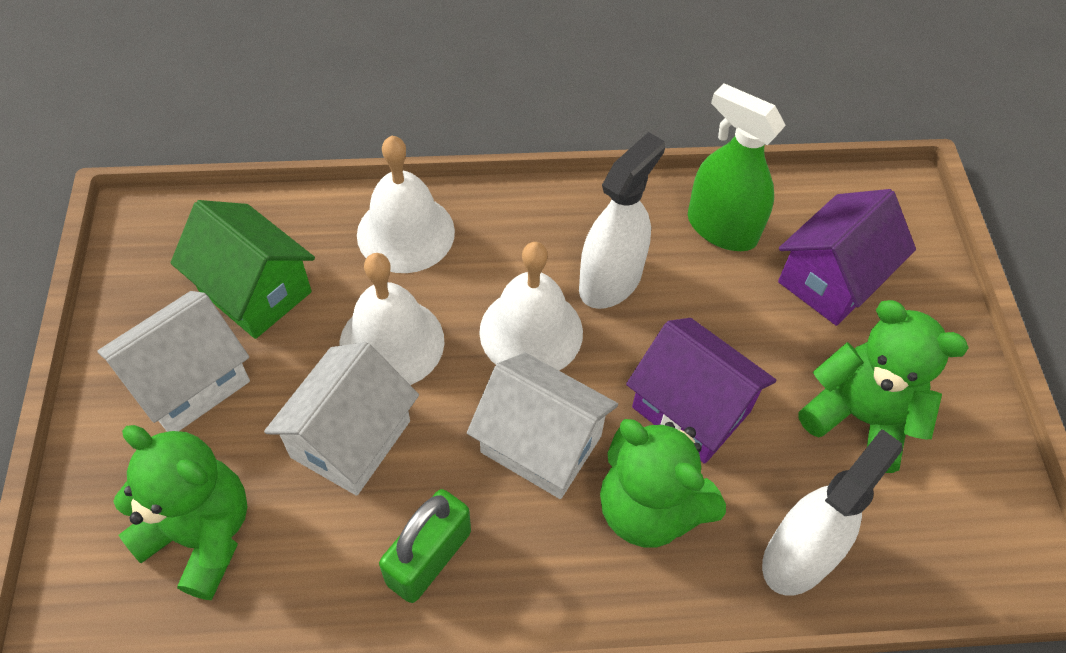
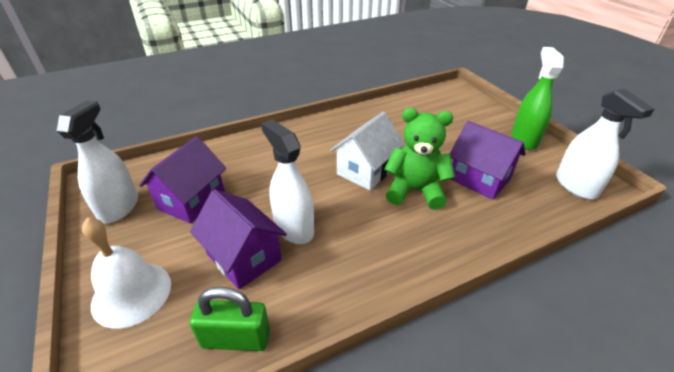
green house: [171,200,315,339] = 1 -> none = 0
green teddy bear: [113,425,248,600] [600,419,726,547] [798,300,969,473] = 3 -> [384,108,455,210] = 1
purple house: [626,318,776,464] [778,189,916,326] = 2 -> [139,136,226,224] [190,189,287,289] [450,121,525,200] = 3
white bell: [339,253,444,385] [357,136,455,273] [479,242,583,371] = 3 -> [82,218,171,328] = 1
white house: [97,291,250,432] [264,342,419,496] [467,352,618,499] = 3 -> [330,112,405,190] = 1
white spray bottle: [579,132,665,309] [762,429,902,596] = 2 -> [57,100,138,224] [261,119,314,244] [556,89,654,199] = 3

